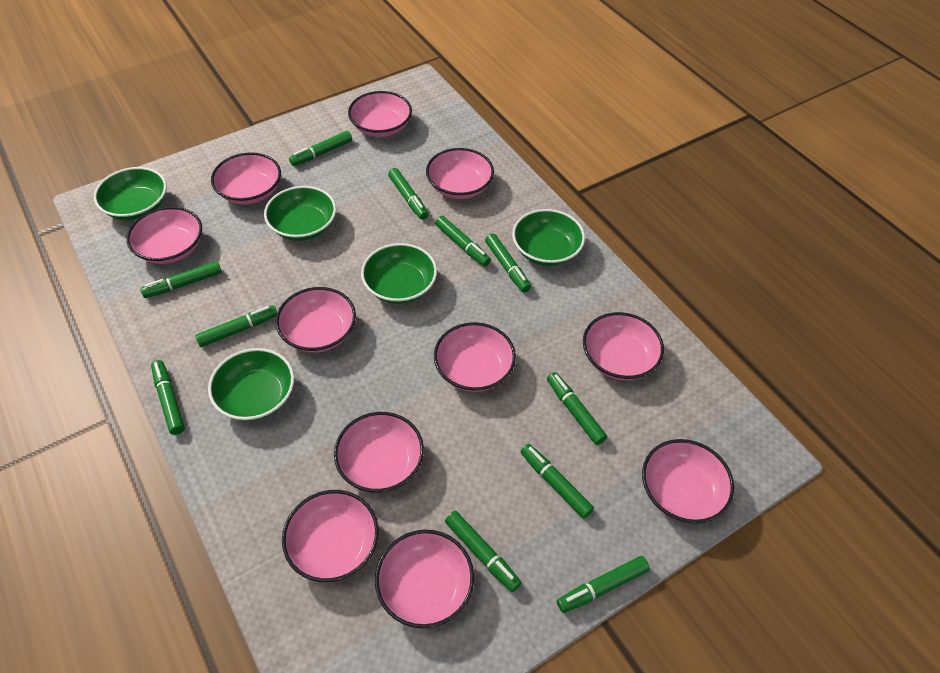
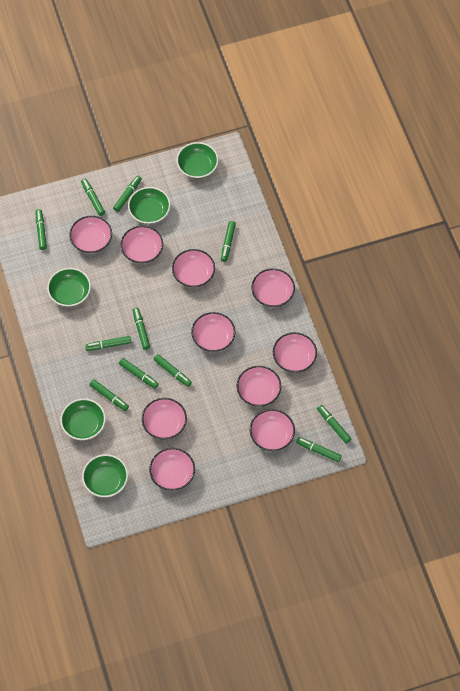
pink bowl: [126,207,202,264] [211,152,281,204] [275,287,356,352] [282,490,379,582] [334,412,424,492] [348,91,412,137] [375,530,474,628] [426,148,494,199] [434,322,516,392] [583,312,664,380] [642,439,734,523] = 11 -> [69,216,112,253] [120,226,163,264] [142,398,187,439] [149,448,195,491] [172,249,215,287] [191,312,236,352] [237,366,281,407] [250,409,295,451] [251,268,295,307] [273,332,317,373] = 10

